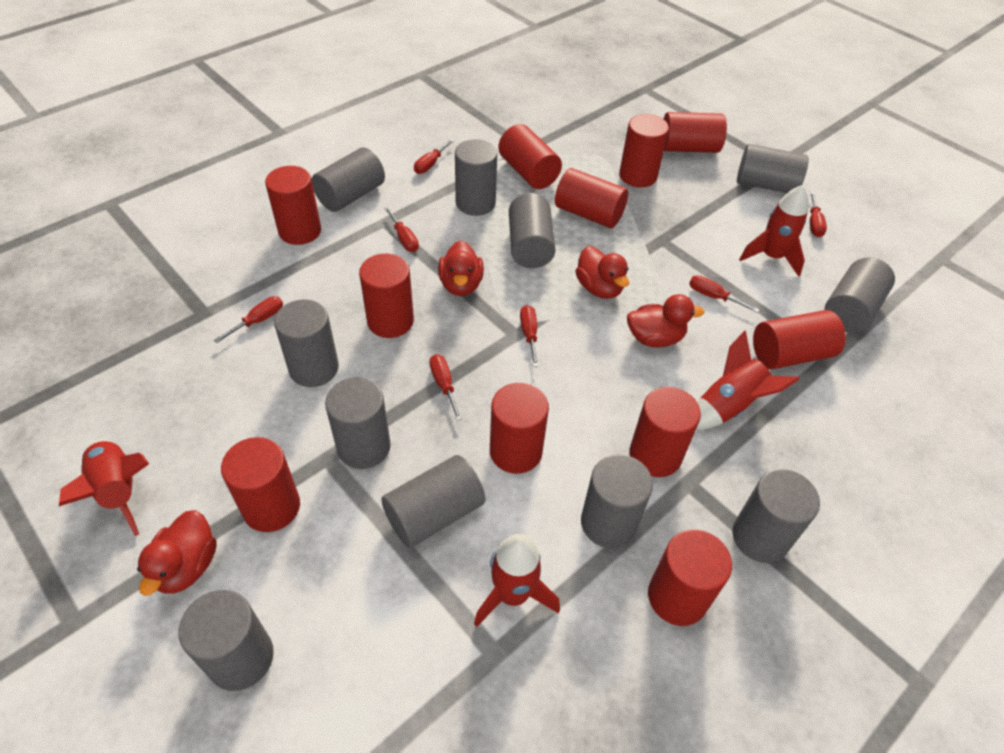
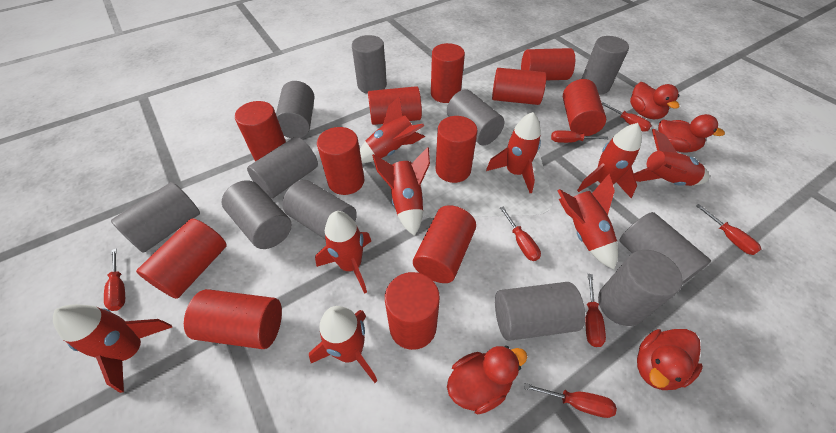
red cylinder: [221,437,300,532] [265,166,321,245] [359,254,414,338] [490,383,549,474] [498,124,562,189] [555,168,628,228] [619,114,669,187] [630,387,701,477] [648,529,732,626] [663,112,727,153] [753,310,846,369] = 11 -> [136,219,227,299] [184,289,282,349] [235,101,286,162] [317,127,364,195] [368,86,422,125] [385,272,440,350] [413,205,476,283] [431,43,465,103] [436,116,478,183] [492,68,546,105] [521,48,575,80] [563,79,606,136] = 12
red rocket: [59,439,149,536] [474,534,560,627] [696,330,800,430] [739,185,808,277] = 4 -> [53,304,172,393] [309,306,378,383] [315,211,371,294] [360,96,425,163] [372,147,430,236] [486,112,541,193] [557,174,618,270] [577,123,642,198] [634,129,709,186] = 9

